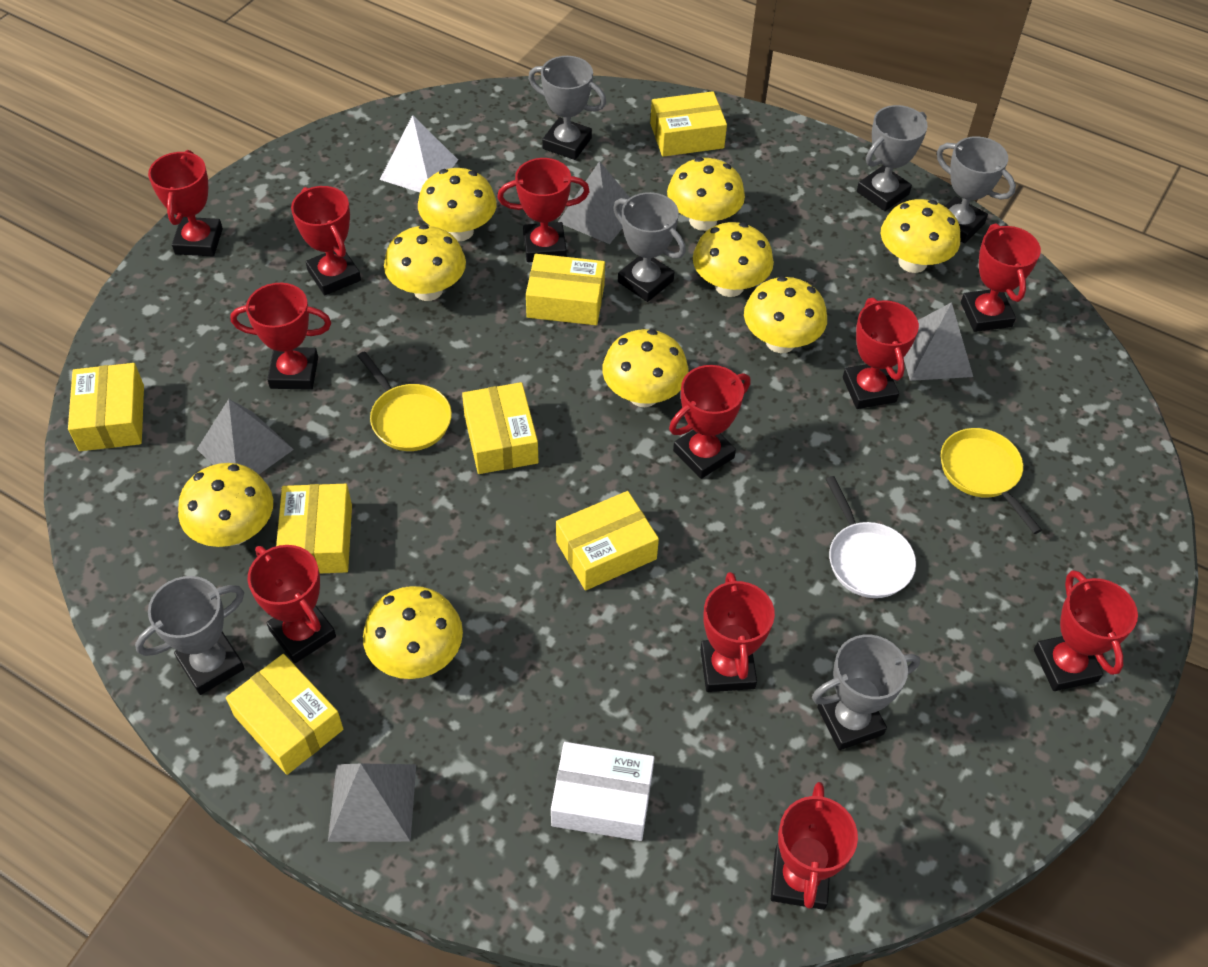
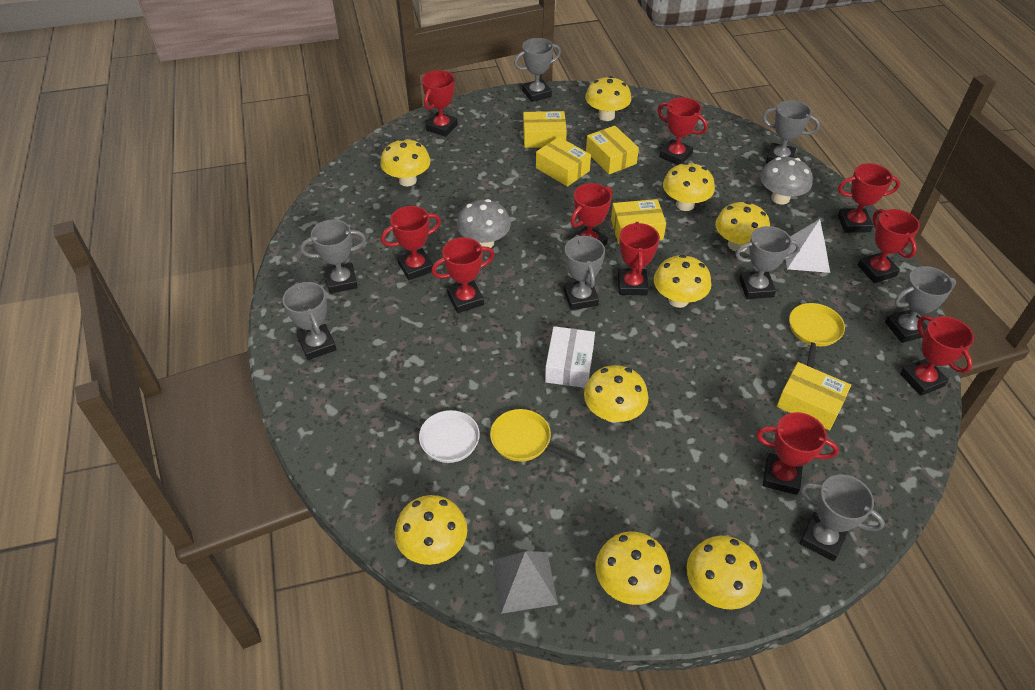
grey mushroom: none = 0 -> [457,199,511,248] [760,157,812,204] = 2
grey pyramid: [197,399,294,475] [328,764,416,842] [558,161,630,244] [904,302,973,381] = 4 -> [493,551,558,614] = 1
grey trophy: [135,576,245,695] [528,56,606,160] [613,192,686,302] [812,635,920,750] [857,105,928,211] [937,136,1016,243] = 6 -> [282,282,336,360] [300,219,366,294] [514,38,561,102] [564,235,605,310] [735,226,801,299] [762,100,820,163] [800,475,885,561] [885,266,956,343] = 8
red trophy: [148,150,223,256] [230,283,331,390] [248,545,336,663] [291,186,361,295] [497,158,590,262] [669,365,751,479] [700,572,775,692] [771,782,858,910] [843,297,919,409] [961,223,1041,332] [1034,570,1138,691] = 11 -> [381,206,441,280] [422,70,458,137] [431,237,495,313] [570,183,612,246] [618,222,660,295] [658,97,708,165] [756,412,839,495] [838,163,900,233] [858,209,920,283] [900,315,974,396] = 10
yellow box: [68,363,144,451] [226,654,343,775] [276,484,352,574] [462,382,539,474] [526,254,605,325] [556,491,659,590] [650,91,727,157] = 7 -> [523,111,567,148] [536,137,591,187] [586,126,639,174] [611,199,666,244] [777,362,851,430] = 5

